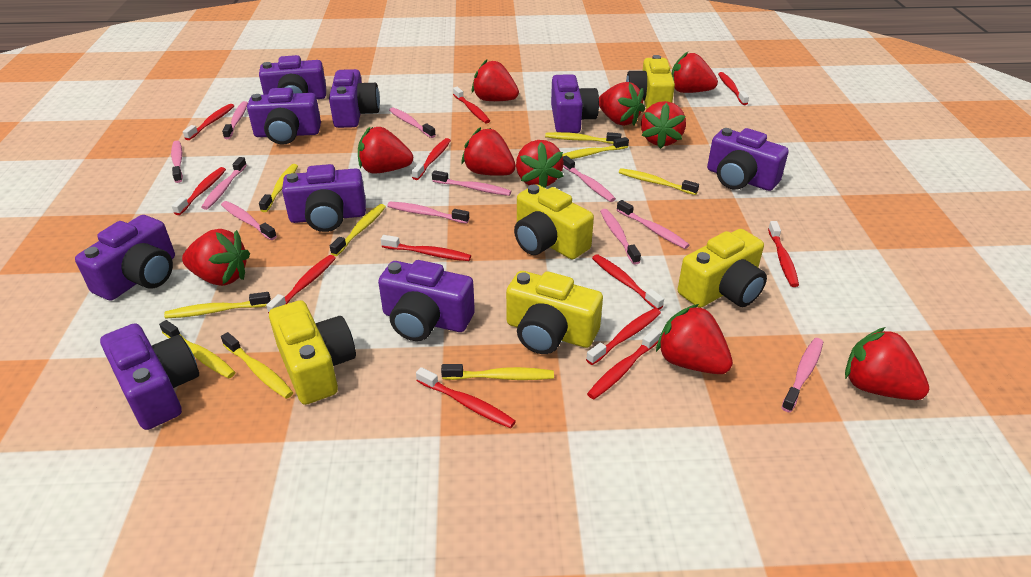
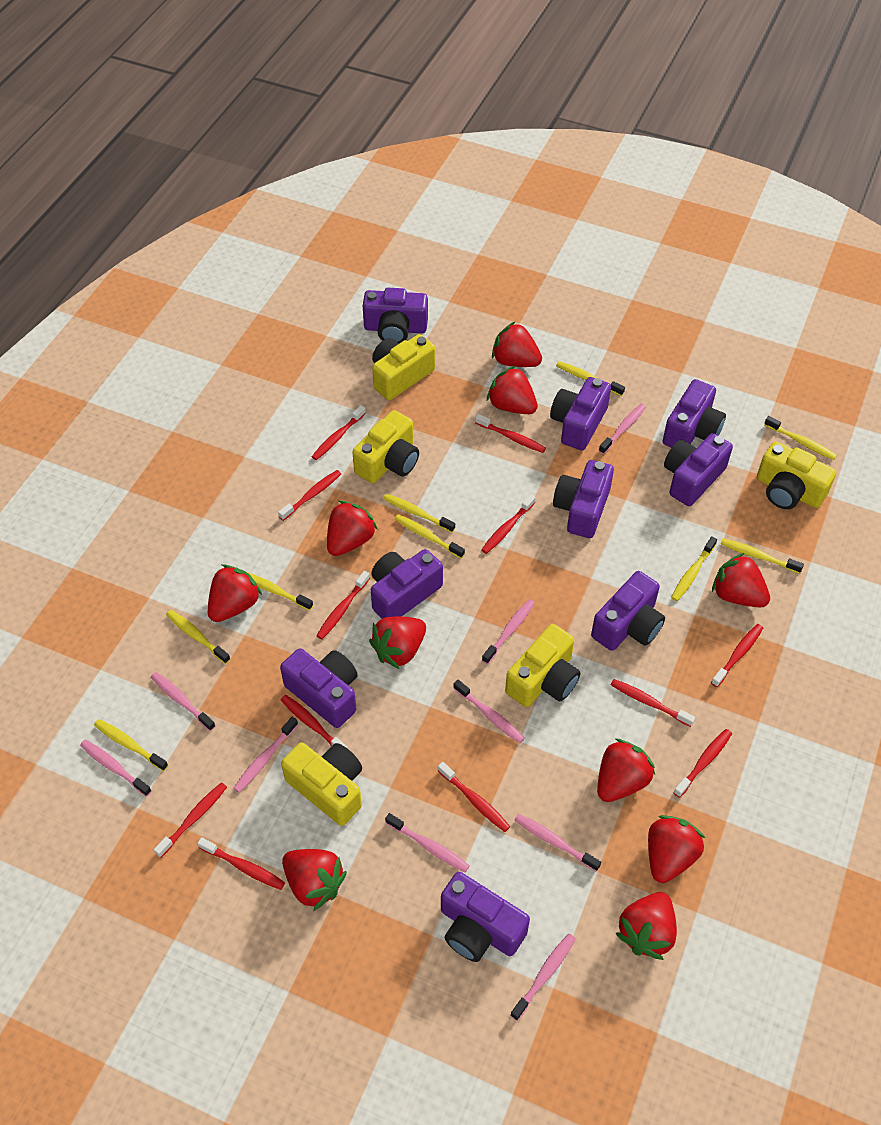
pink toothbrush: [171,141,183,183] [201,157,247,210] [221,201,277,240] [222,101,248,139] [387,202,469,224] [389,107,436,138] [432,170,511,196] [563,156,616,202] [600,209,641,265] [617,200,690,249] [781,338,823,412] = 11 -> [80,740,152,797] [151,672,216,731] [233,717,298,793] [385,813,469,873] [453,679,525,743] [482,599,535,664] [510,934,576,1021] [515,814,601,871] [599,404,646,454] = 9

